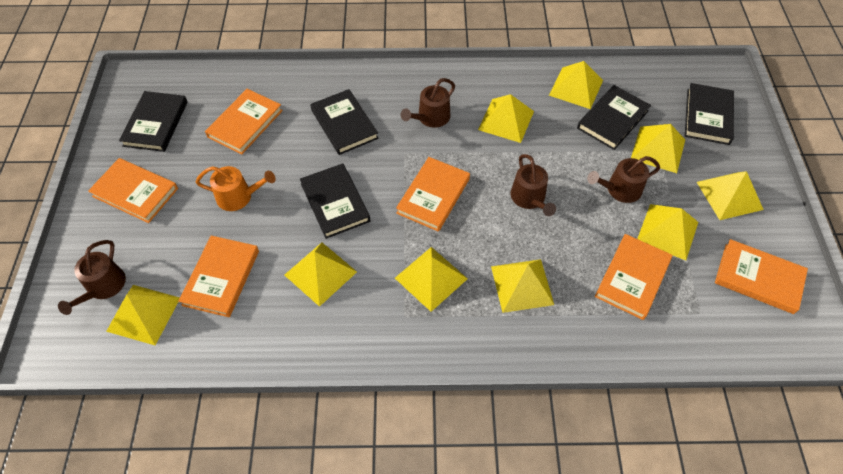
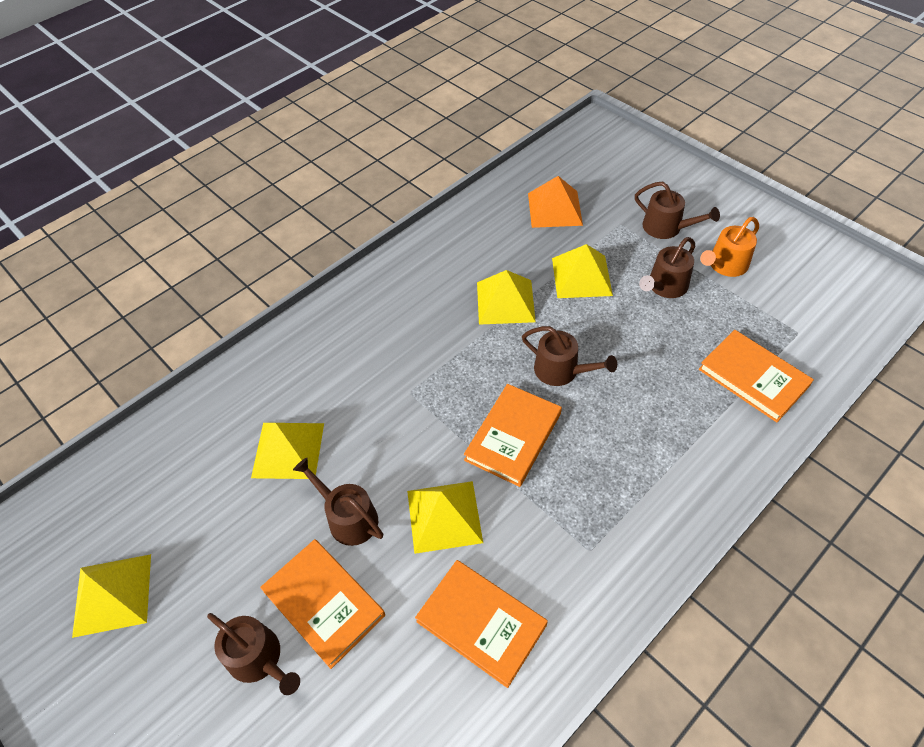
black book: [119,91,188,152] [300,163,371,239] [310,89,379,155] [577,85,651,150] [685,83,734,145] = 5 -> none = 0
brown watering can: [58,240,126,315] [401,78,455,128] [511,154,556,216] [587,156,660,203] = 4 -> [207,613,300,695] [293,458,383,546] [522,326,617,386] [635,182,720,239] [639,237,695,298] = 5
orange book: [88,158,178,223] [178,236,259,317] [205,89,283,155] [396,157,470,232] [595,234,673,320] [715,239,808,314] = 6 -> [260,539,385,669] [415,560,548,688] [464,384,562,487] [699,330,814,423] = 4
orange pyramid: none = 0 -> [528,176,583,228] = 1
yellow pyramid: [106,285,180,345] [285,243,357,307] [395,247,468,312] [478,94,534,143] [491,259,554,313] [549,61,603,109] [631,124,685,173] [637,204,698,260] [697,171,764,220] = 9 -> [72,554,151,638] [251,423,324,479] [407,481,483,554] [477,270,536,325] [552,244,613,298] = 5

